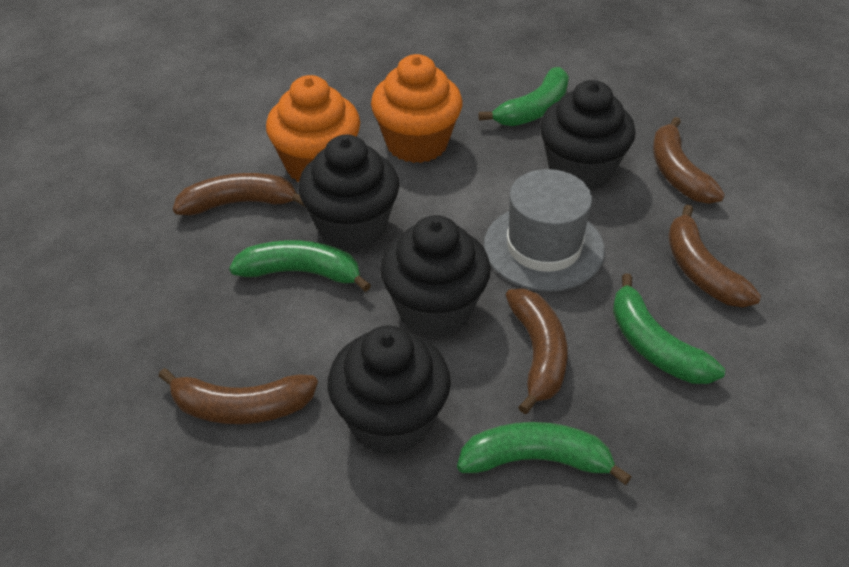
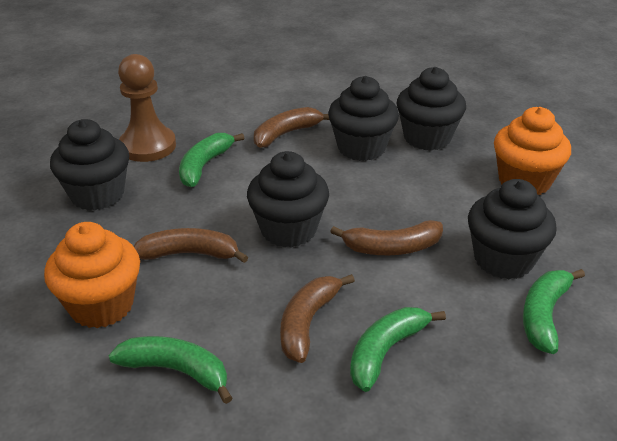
black cupcake: [298,135,400,250] [328,326,451,455] [380,215,491,337] [540,80,636,190] = 4 -> [50,119,129,211] [247,151,329,248] [328,76,399,161] [397,67,466,151] [468,179,557,279] = 5
brown banana: [158,368,318,424] [173,173,304,215] [506,289,568,414] [653,117,725,204] [668,205,761,307] = 5 -> [134,228,248,263] [254,107,329,148] [280,274,355,363] [330,220,443,255] = 4
brown pawn: none = 0 -> [118,54,176,162] = 1
grey hat: [484,169,605,292] = 1 -> none = 0

